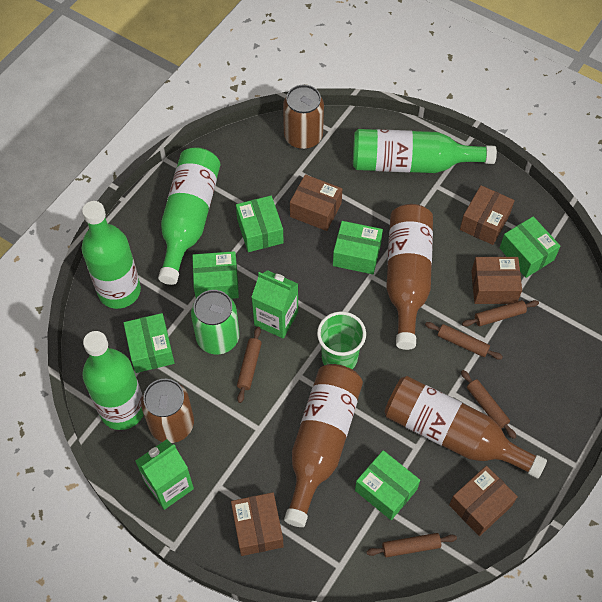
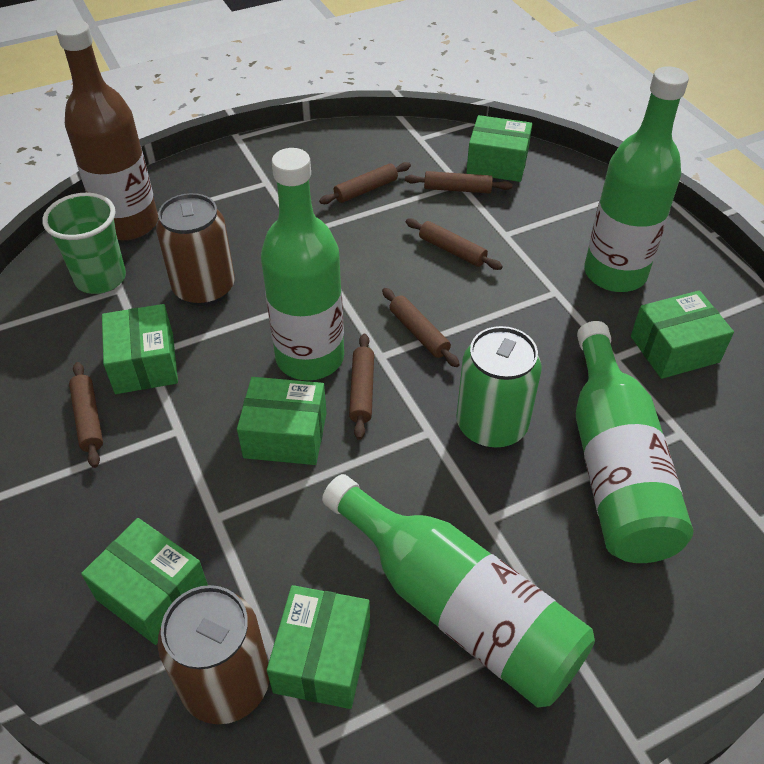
brown bottle: [284,364,363,527] [385,376,547,478] [386,204,433,350] = 3 -> [56,20,158,240] = 1
brown box: [231,492,284,556] [290,174,342,231] [449,466,518,536] [460,185,515,245] [471,257,522,304] = 5 -> none = 0
brown rolling pin: [237,327,262,403] [366,533,457,557] [425,322,503,360] [461,370,516,439] [462,300,539,327] = 5 -> [69,362,103,468] [319,162,411,204] [349,334,374,440] [382,288,460,367] [405,171,512,194] [406,218,503,270] = 6
green carton: [135,439,194,510] [251,270,298,338] = 2 -> none = 0

